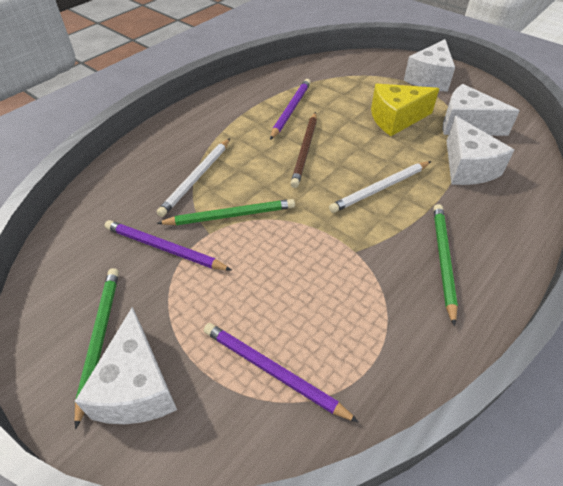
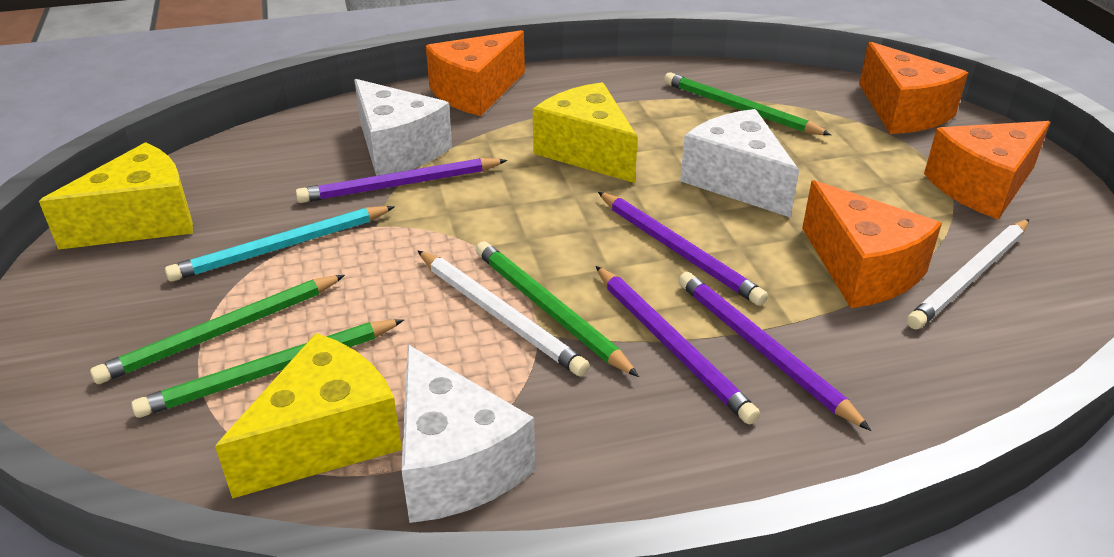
brown pencil: [290,112,317,188] = 1 -> none = 0
green pencil: [75,268,119,429] [157,199,295,225] [433,204,458,326] = 3 -> [90,275,345,384] [131,319,404,418] [476,241,639,377] [664,72,831,135] = 4
orange cheese: none = 0 -> [426,30,525,116] [802,180,942,308] [859,42,968,134] [924,121,1050,220] = 4
purple pencil: [105,220,232,271] [204,323,359,422] [270,79,311,140] = 3 -> [296,158,507,203] [596,266,760,424] [598,192,768,306] [678,272,871,431] = 4
turquoise pencil: none = 0 -> [165,206,395,282] = 1
white cheese: [74,307,177,424] [404,39,455,92] [443,84,519,136] [447,116,514,185] = 4 -> [354,79,452,176] [401,344,535,523] [680,109,799,218] = 3
yellow cheese: [371,84,439,136] = 1 -> [39,142,193,250] [215,333,402,499] [533,82,638,183] = 3

